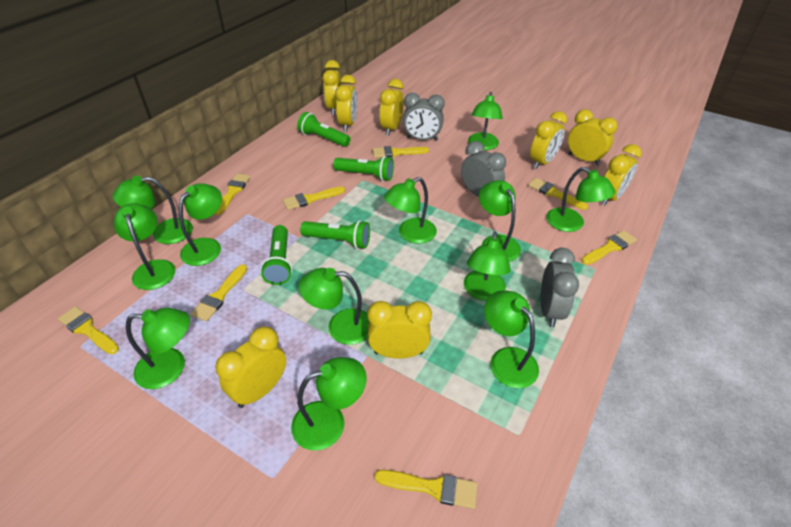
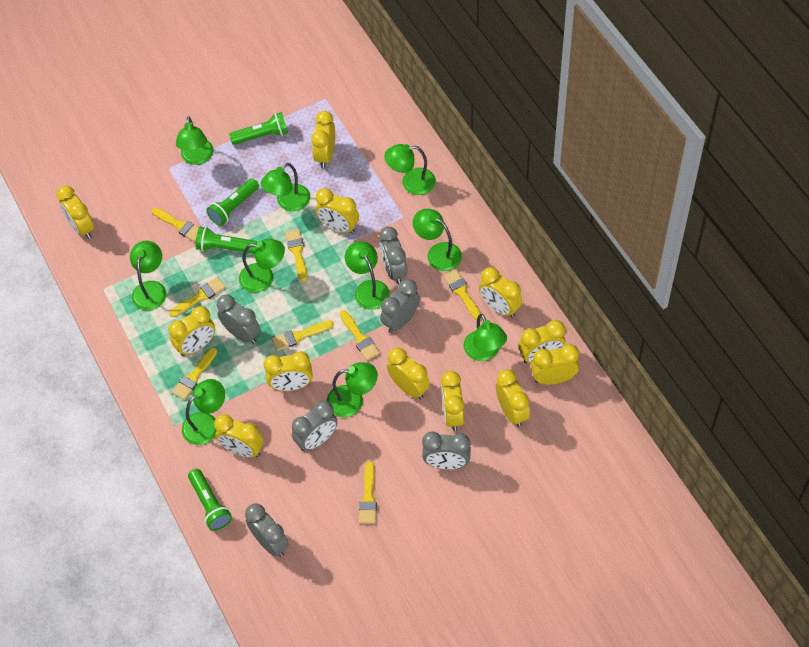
green lamp: [113,176,193,244] [114,203,176,290] [126,308,190,389] [179,183,222,266] [291,357,366,451] [299,268,369,345] [384,177,437,244] [464,232,511,301] [468,92,503,150] [479,180,521,262] [484,290,539,388] [546,167,615,232] = 12 -> [130,241,167,310] [176,116,214,165] [182,379,225,445] [239,239,285,293] [261,163,310,211] [327,362,378,417] [345,241,390,310] [384,144,436,195] [413,209,462,271] [464,314,507,361] = 10
grey clock: [403,93,445,141] [461,141,506,197] [541,248,579,327] = 3 -> [217,294,260,344] [245,503,289,557] [292,401,338,451] [379,226,407,284] [380,279,420,333] [422,432,471,469] = 6
yellow clock: [215,327,286,408] [322,60,341,115] [335,75,357,132] [367,301,432,359] [379,79,404,136] [530,111,567,169] [568,109,618,165] [601,144,642,206] = 8 -> [57,186,94,239] [169,306,215,356] [214,414,263,458] [264,351,313,391] [311,111,335,168] [316,188,359,234] [387,348,430,399] [441,371,464,431] [479,267,522,318] [496,369,530,427] [519,320,566,364] [531,344,579,385] = 12

